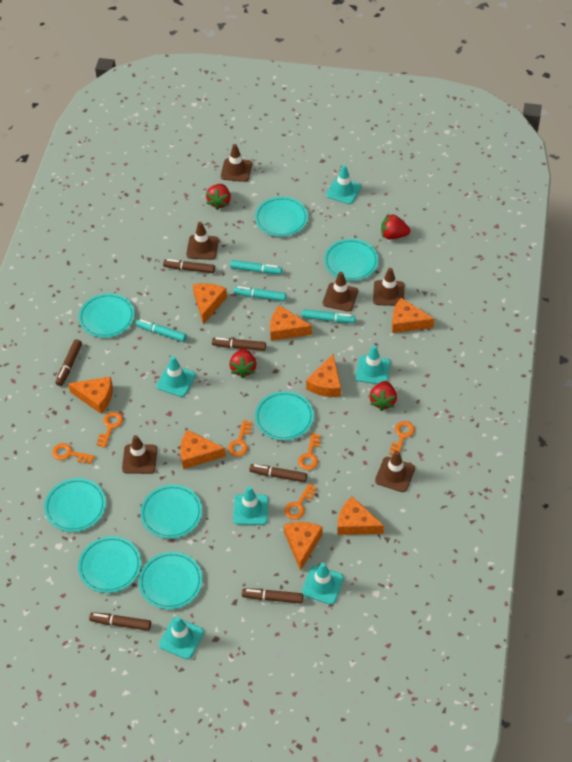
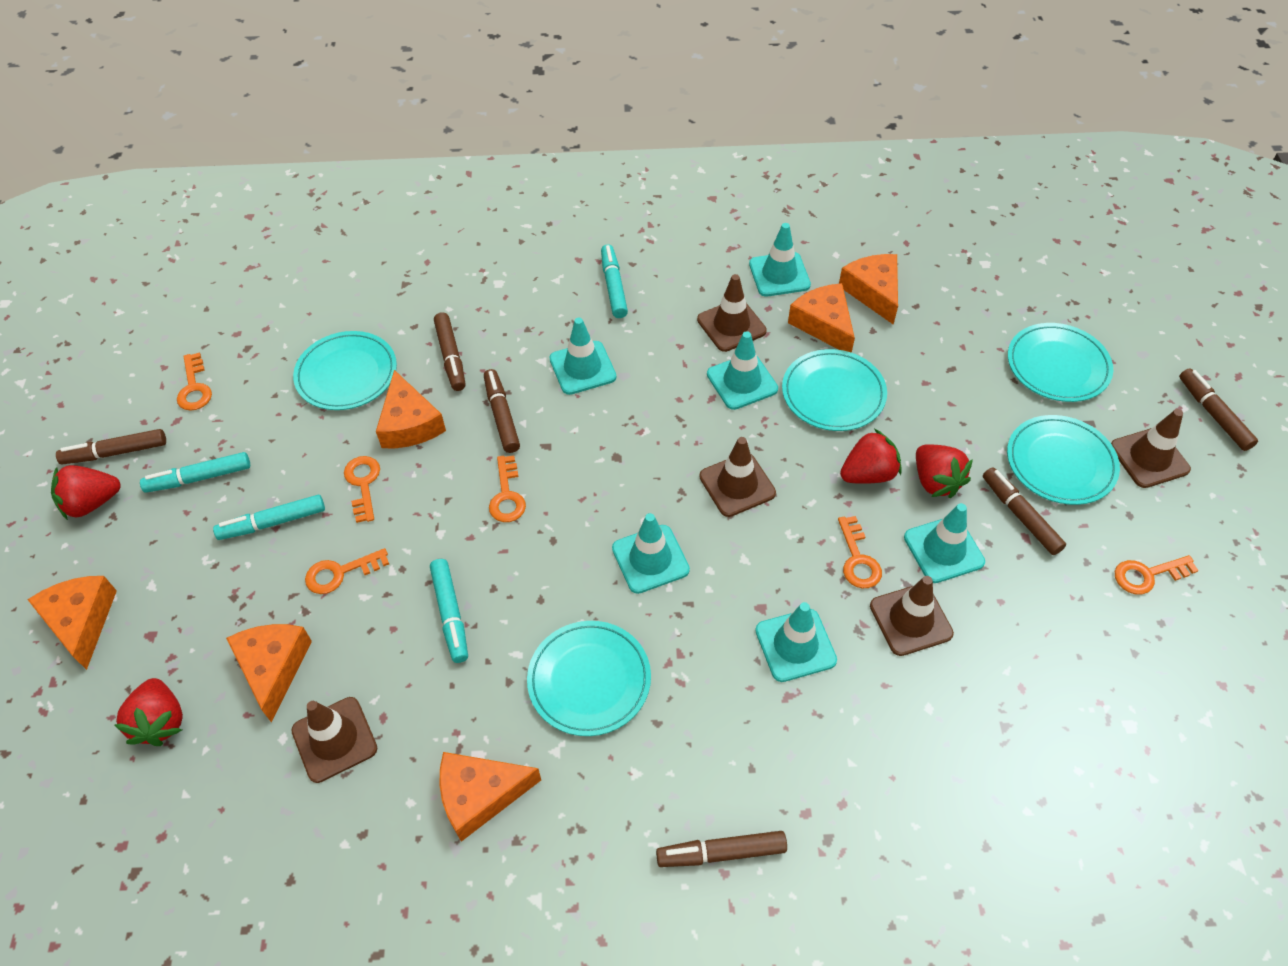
brown traffic cone: [122,435,157,474] [186,222,219,260] [221,144,252,182] [323,272,358,312] [373,268,404,306] [375,451,415,492] = 6 -> [291,697,377,783] [697,274,767,352] [699,437,776,517] [870,576,954,656] [1111,409,1191,488] = 5
orange cheese: [68,377,113,414] [180,430,226,469] [193,283,227,324] [270,305,312,341] [284,522,322,571] [306,354,341,397] [337,496,384,535] [392,298,434,333] = 8 -> [27,576,117,670] [226,624,312,722] [376,370,446,448] [439,752,541,842] [788,283,855,353] [839,254,898,325] = 6
turquoise plate: [44,478,106,532] [78,536,141,593] [79,293,135,338] [139,552,202,609] [140,485,202,539] [255,197,308,237] [255,391,314,441] [324,239,379,281] = 8 -> [293,331,397,410] [527,621,651,736] [782,349,887,431] [1007,415,1120,505] [1008,323,1113,402] = 5

